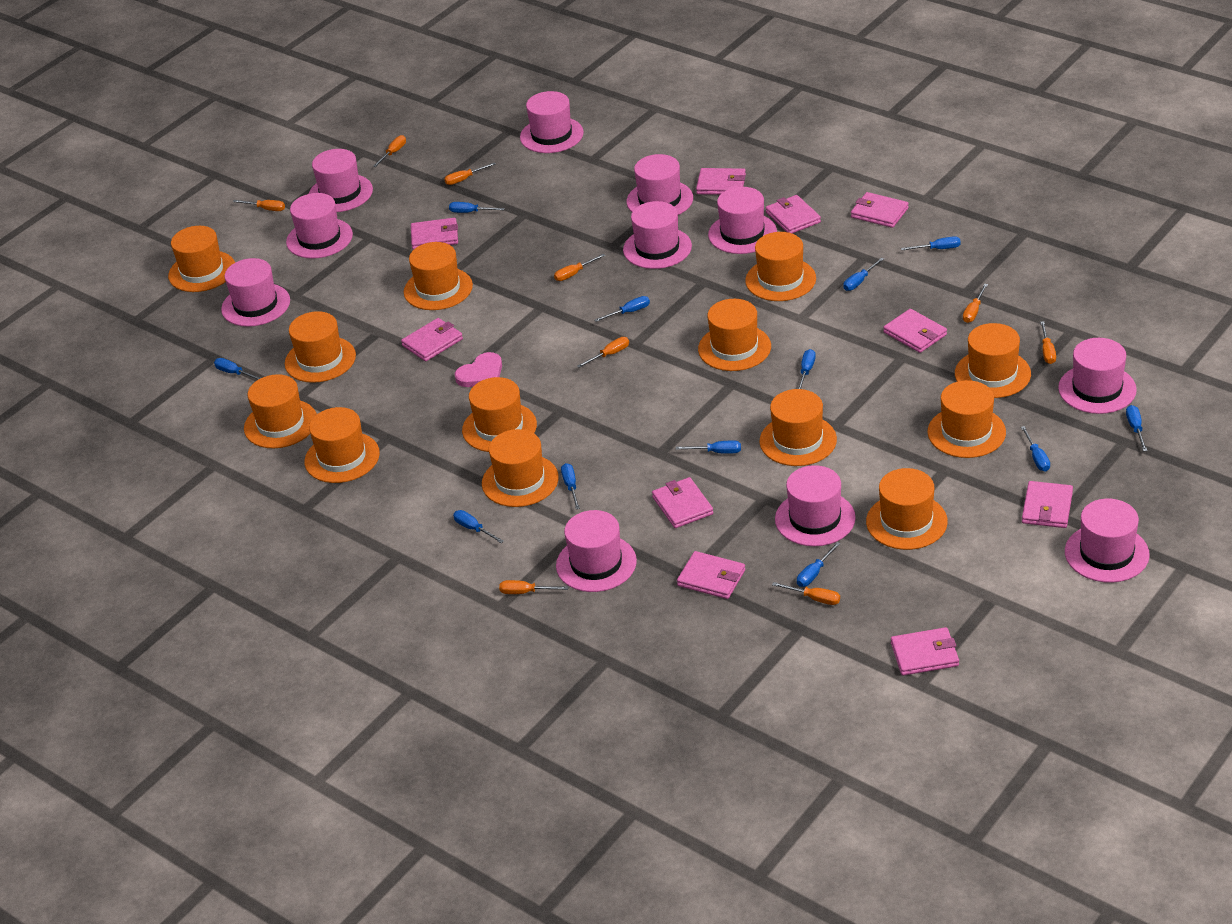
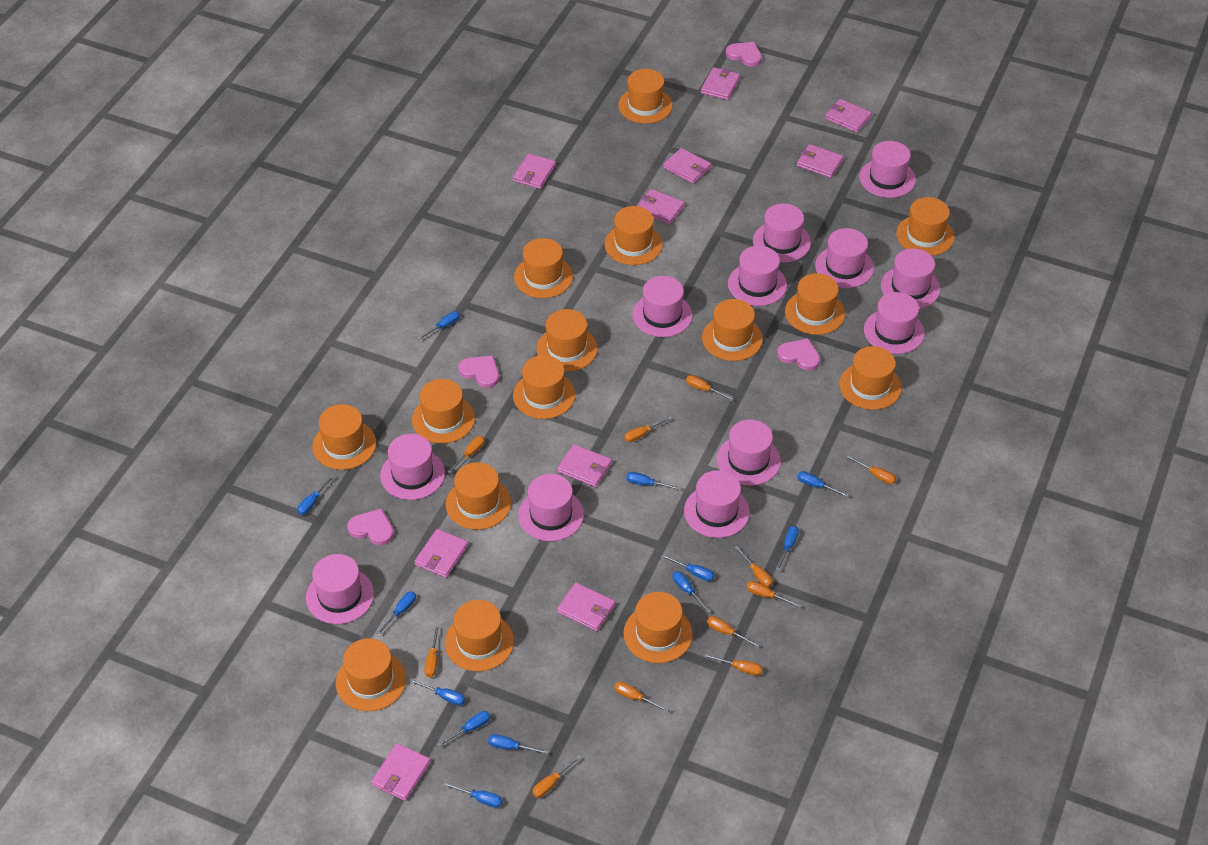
orange hat: [168,226,235,292] [244,374,317,448] [285,311,356,383] [304,407,380,483] [404,242,473,310] [462,377,537,452] [482,429,559,507] [698,299,771,371] [745,232,816,301] [760,389,837,466] [866,468,948,550] [927,380,1006,458] [955,323,1031,398] = 13 -> [312,404,376,470] [336,638,406,711] [412,379,475,444] [445,600,514,672] [446,462,511,530] [513,355,575,419] [514,238,573,298] [536,309,597,372] [604,206,663,265] [618,69,673,124] [623,592,693,663] [702,299,763,361] [785,273,845,335] [839,346,902,410] [896,197,955,256] = 15
orange screwdriver: [233,200,285,211] [373,135,406,167] [444,162,496,185] [499,580,568,594] [554,253,605,281] [577,337,629,368] [772,582,840,605] [963,284,988,323] [1040,321,1056,364] = 9 -> [424,626,439,677] [447,436,485,473] [532,755,581,798] [614,681,669,713] [624,417,672,442] [686,375,734,401] [704,654,762,676] [707,616,759,648] [734,546,773,587] [746,581,801,608] [846,456,896,484] = 11
pink hat: [221,258,290,327] [286,193,353,259] [309,149,373,212] [520,91,584,153] [556,510,637,592] [623,201,692,269] [627,154,693,215] [708,187,777,254] [775,465,856,546] [1058,338,1137,414] [1065,499,1150,583] = 11 -> [306,554,374,624] [380,434,445,500] [518,474,584,541] [632,276,692,337] [684,470,750,538] [717,420,781,486] [728,246,787,306] [753,203,811,263] [815,228,874,288] [859,141,916,198] [864,292,925,354] [881,248,941,308] = 12
pink heart: [455,352,502,387] = 1 -> [347,508,394,545] [458,356,499,388] [726,42,762,67] [777,338,821,371] = 4

